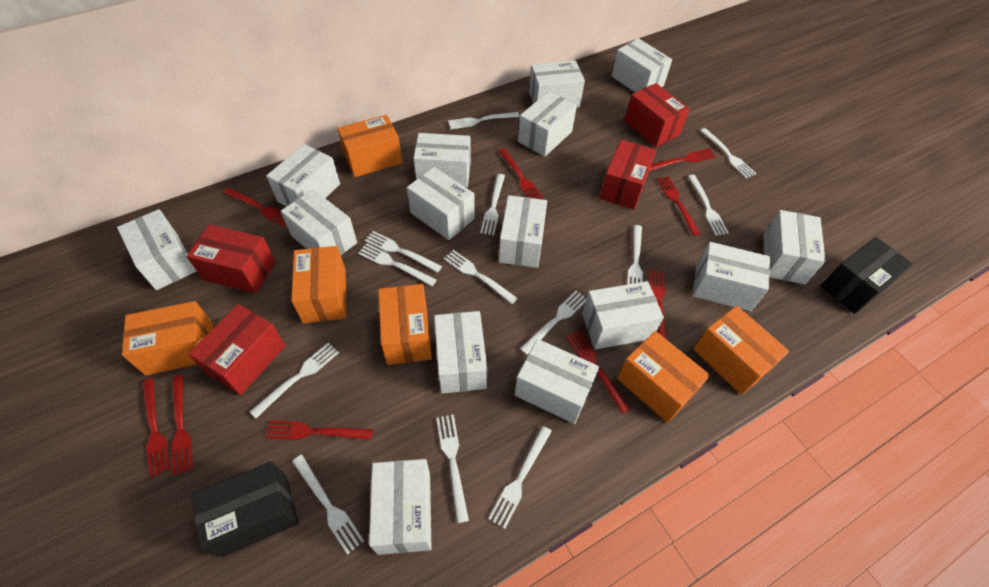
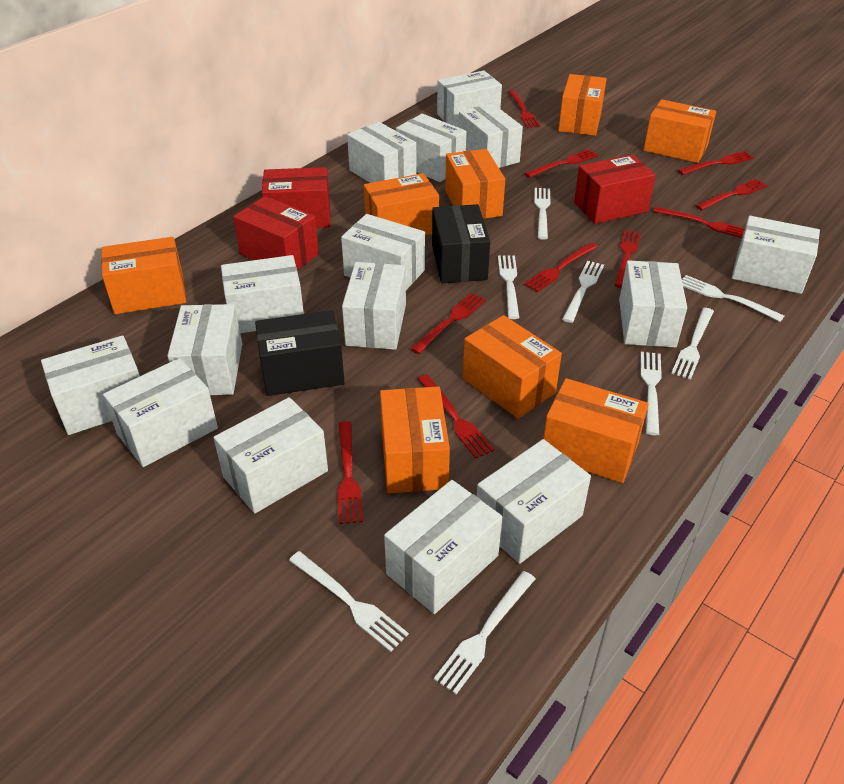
orange box: [122,301,213,376] [291,246,346,324] [337,115,403,177] [378,284,432,365] [617,331,710,423] [693,306,789,395] = 6 -> [101,237,186,314] [364,173,439,235] [380,386,450,493] [445,149,505,219] [463,315,562,419] [543,378,649,483] [558,74,607,136] [643,99,716,163] = 8
red box: [186,224,276,293] [188,304,286,395] [600,140,656,210] [624,83,690,147] = 4 -> [233,196,319,270] [262,167,330,228] [574,154,656,224] = 3
red fork: [142,378,170,477] [171,375,193,475] [224,188,286,227] [265,420,373,440] [499,148,544,199] [566,330,630,414] [648,270,667,339] [649,148,716,171] [657,176,700,236] = 9 -> [338,421,363,524] [411,293,486,354] [418,374,494,459] [508,90,540,128] [524,149,599,178] [524,243,597,292] [615,230,641,288] [653,207,745,238] [678,151,754,175] [696,179,767,210] = 10
white fork: [250,343,339,418] [292,455,364,555] [358,243,437,286] [364,231,442,273] [437,414,469,523] [444,250,518,304] [448,112,519,129] [480,174,505,235] [488,426,552,529] [520,291,587,355] [627,225,643,284] [688,175,729,236] [700,128,756,178] = 13 -> [289,551,409,652] [434,571,536,694] [498,255,519,319] [534,188,550,239] [562,261,604,323] [641,352,662,435] [671,308,714,380] [682,275,784,322] = 8

